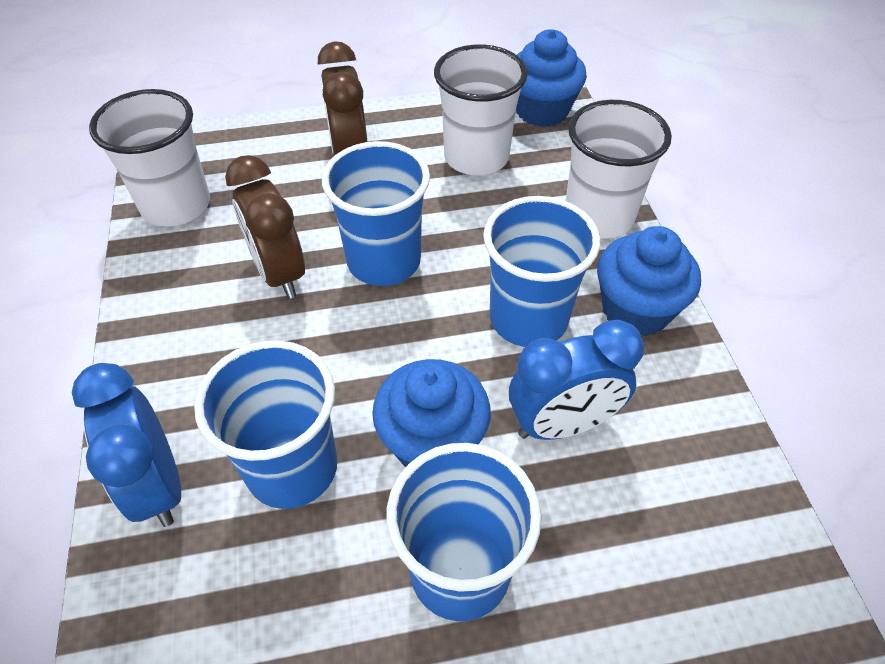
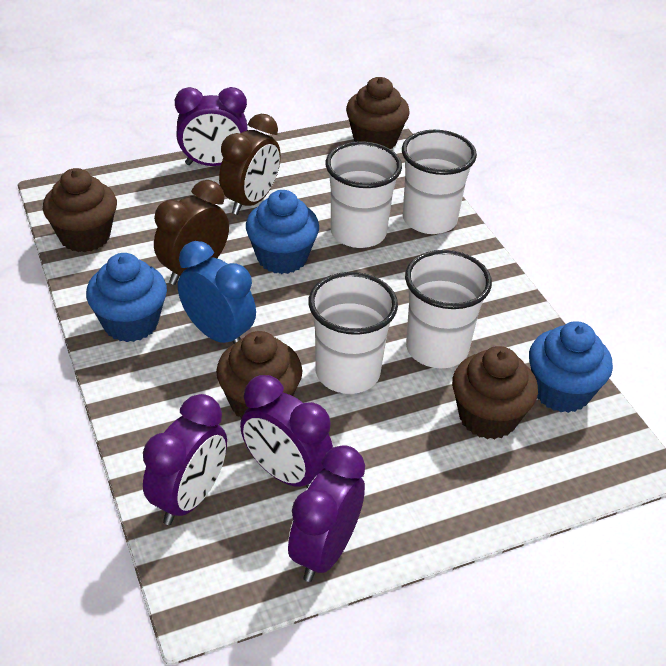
blue clock: [72,363,181,527] [509,320,644,440] = 2 -> [178,241,256,344] = 1
blue cup: [194,340,337,509] [322,141,430,286] [387,443,542,621] [483,196,600,347] = 4 -> none = 0
brown cupcake: none = 0 -> [43,168,117,252] [216,331,302,419] [346,77,410,149] [452,346,538,439] = 4
purple clock: none = 0 -> [143,394,227,525] [175,87,247,166] [240,375,333,488] [288,445,365,582] = 4
white cup: [89,89,210,227] [434,44,528,175] [566,100,672,239] = 3 -> [308,272,398,394] [326,141,402,248] [402,130,477,234] [405,250,492,368] = 4

